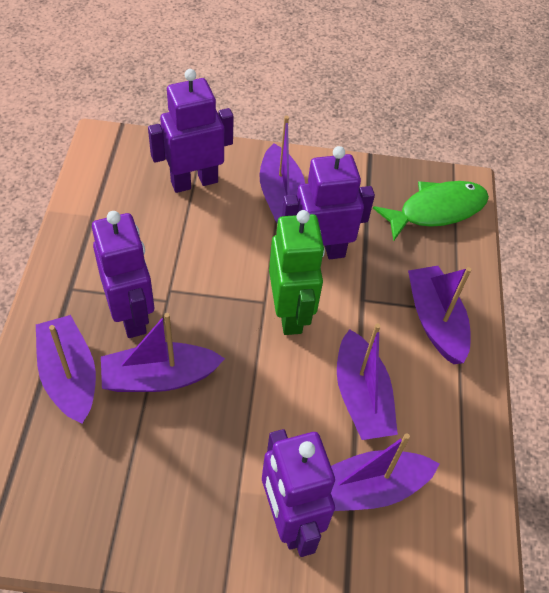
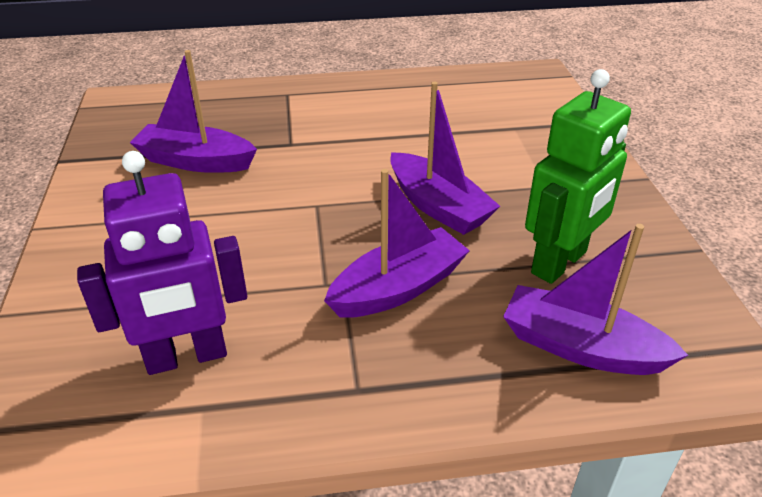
green fish: [373,181,489,241] = 1 -> none = 0
purple boat: [36,315,96,424] [101,313,225,392] [260,116,305,223] [331,433,439,511] [337,323,398,440] [408,266,471,364] = 6 -> [130,50,257,173] [324,169,470,318] [390,82,500,235] [503,224,688,375] = 4
purple robot: [92,211,154,338] [148,69,234,193] [262,429,335,557] [282,146,375,259] = 4 -> [77,151,247,375] = 1

